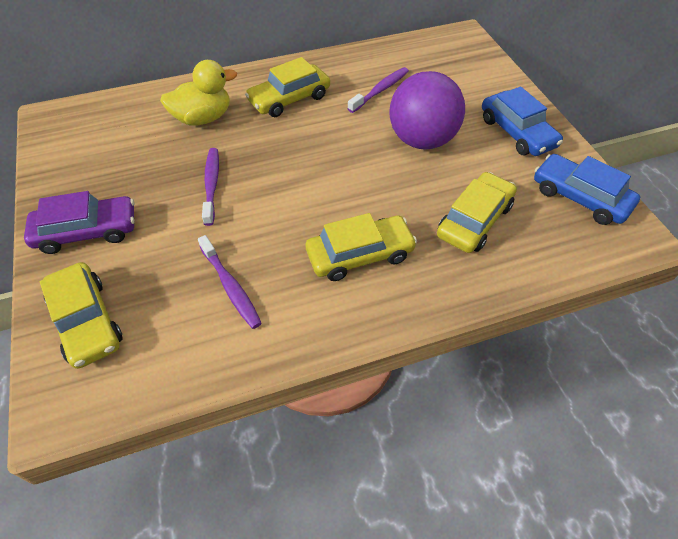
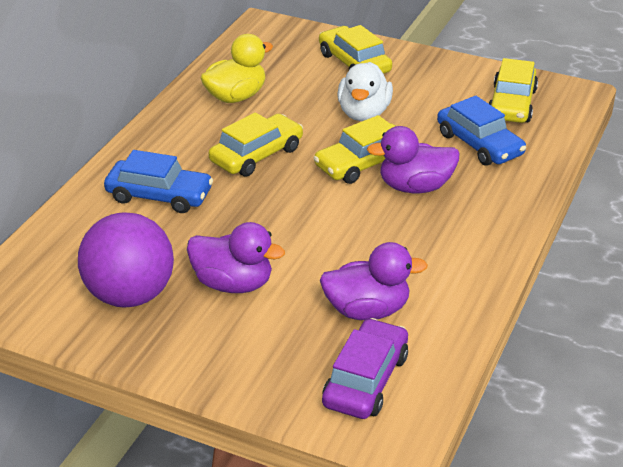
purple duck: none = 0 -> [187,222,285,293] [320,242,428,320] [367,126,460,193] = 3
purple toothbrush: [198,235,262,329] [202,148,219,226] [348,67,409,113] = 3 -> none = 0
white duck: none = 0 -> [337,62,393,121] = 1

